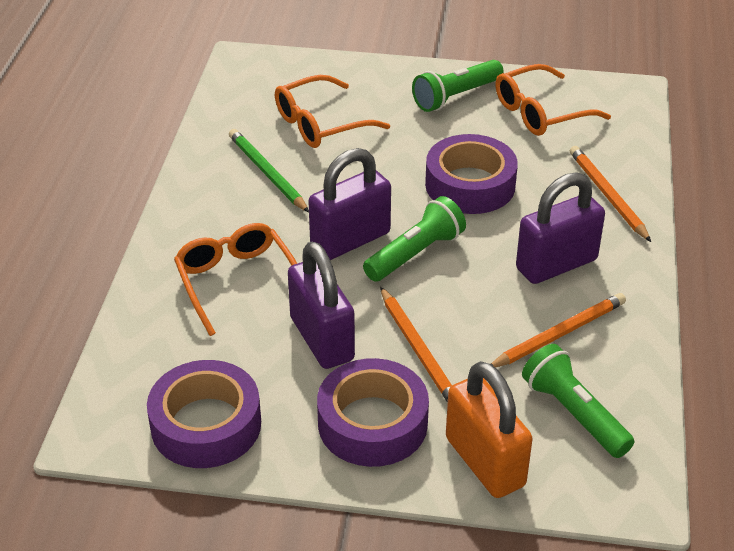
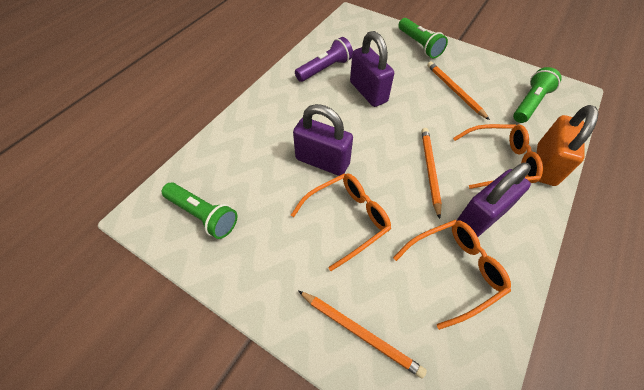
green pencil: [229,129,309,212] = 1 -> none = 0
purple flashlight: none = 0 -> [295,37,353,82] = 1
purple tape: [147,360,261,468] [317,358,429,467] [425,134,518,214] = 3 -> none = 0

